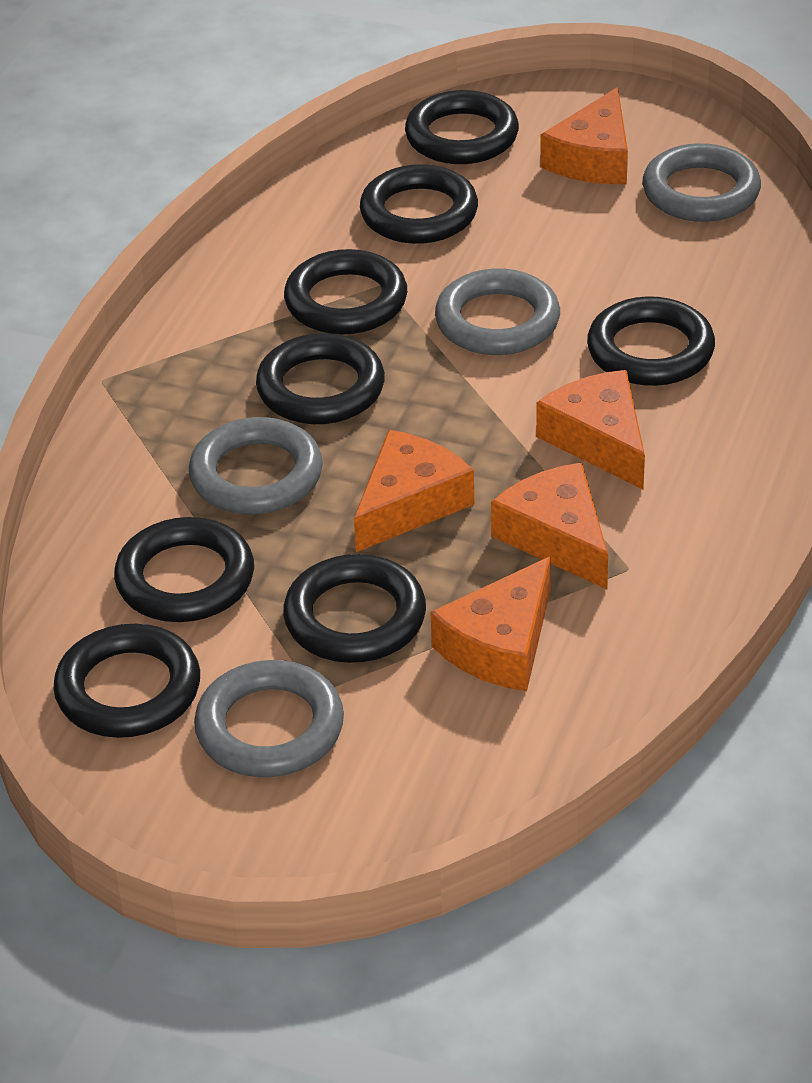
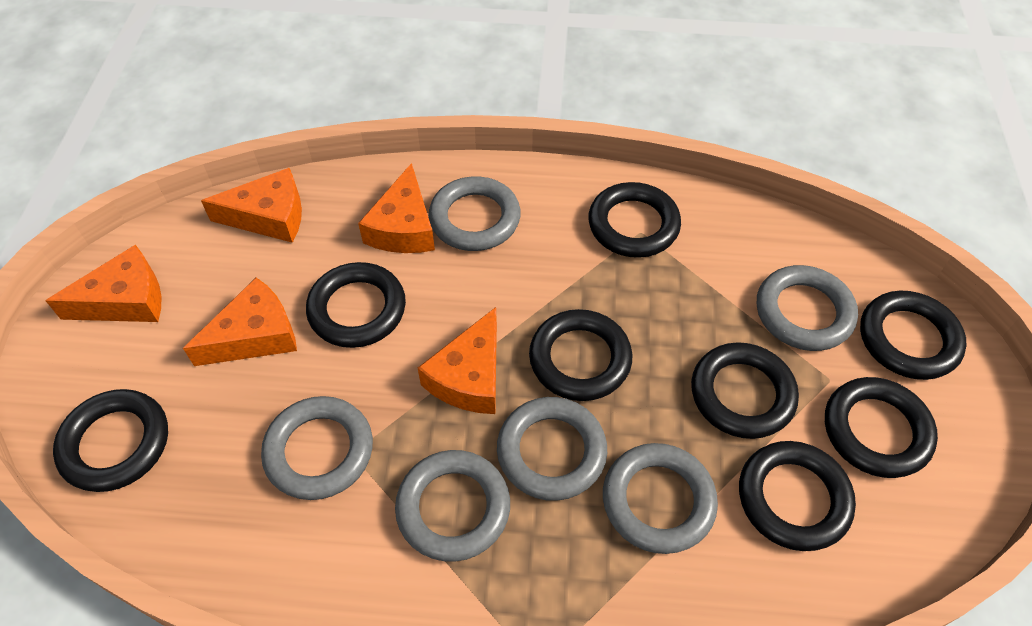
grey ring: [189,417,323,515] [194,660,344,777] [435,268,560,355] [642,143,761,222] = 4 -> [261,396,373,500] [395,450,510,562] [429,176,521,251] [497,397,607,501] [603,443,718,554] [757,265,858,351] = 6

